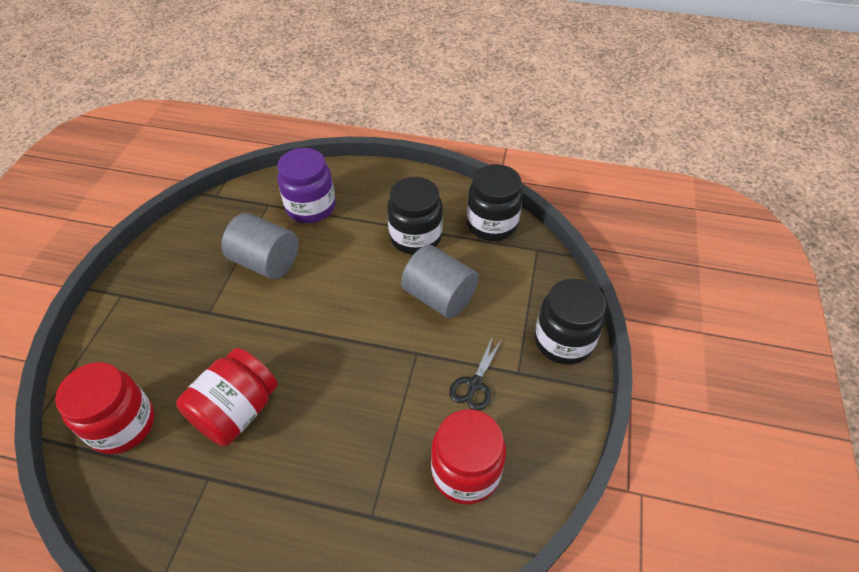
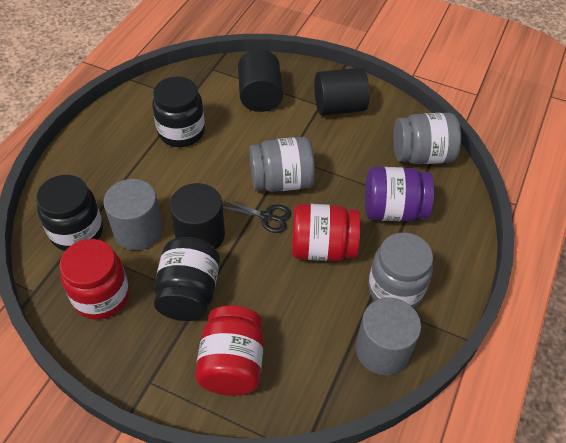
black cylinder: none = 0 -> [169,183,225,249] [238,49,283,112] [314,68,369,116] = 3
grey jar: none = 0 -> [249,137,315,192] [368,232,433,308] [393,113,461,164] = 3

